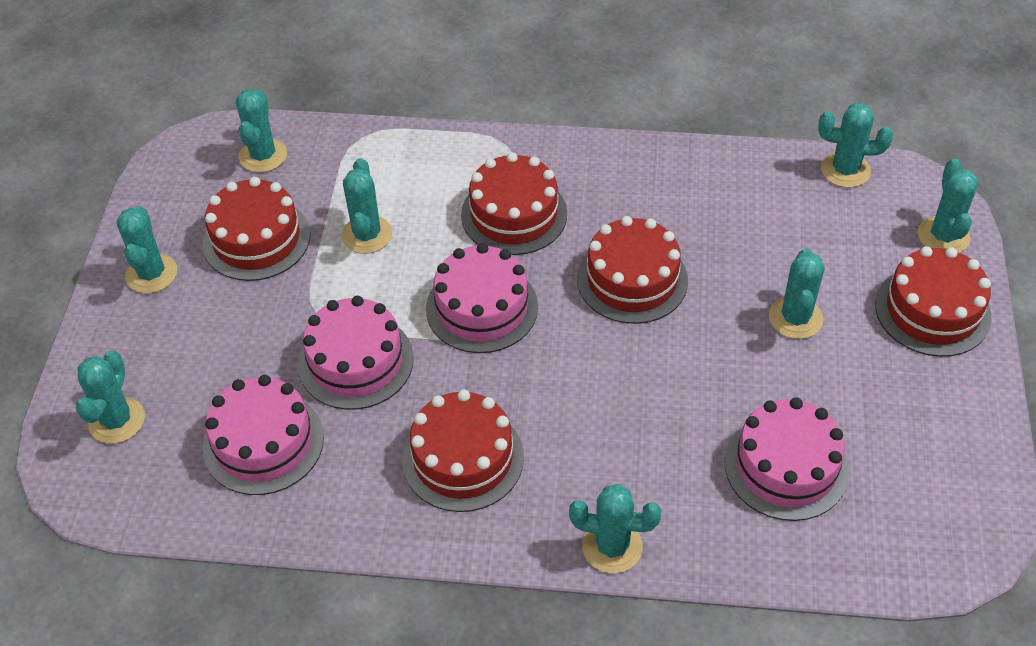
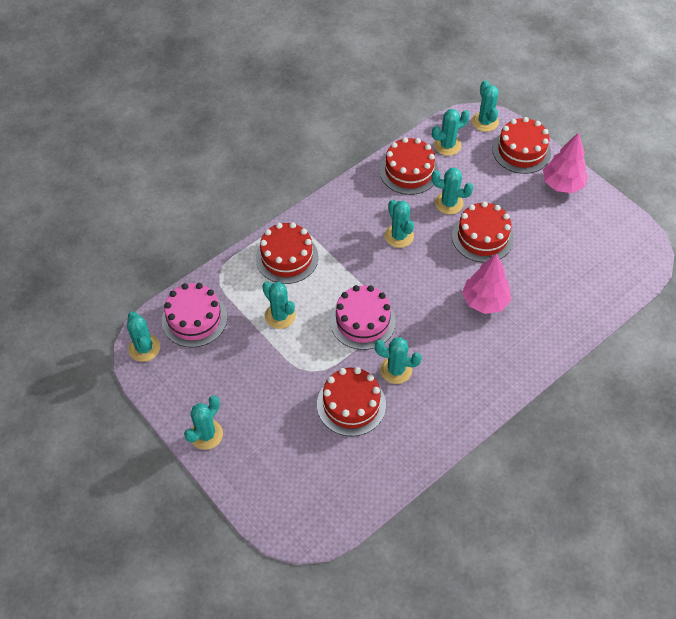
pink cake: [203,375,324,495] [298,296,414,410] [426,243,538,353] [725,397,849,521] = 4 -> [162,283,227,347] [330,285,396,350] = 2
pink tree: none = 0 -> [462,253,511,314] [543,132,588,193] = 2

